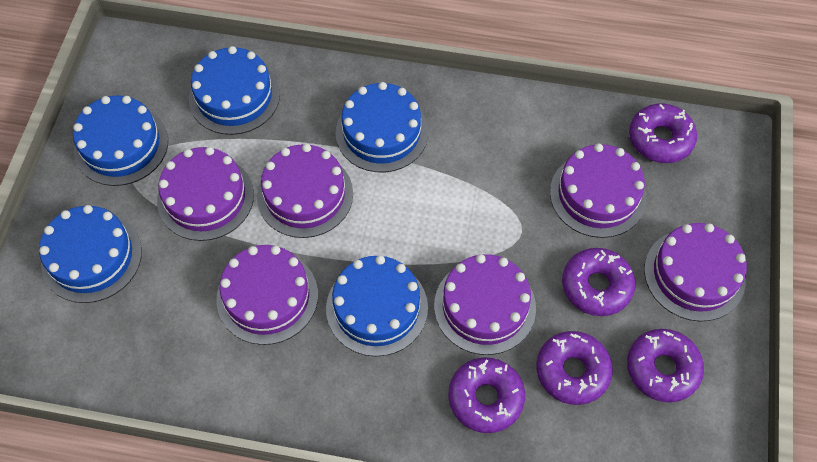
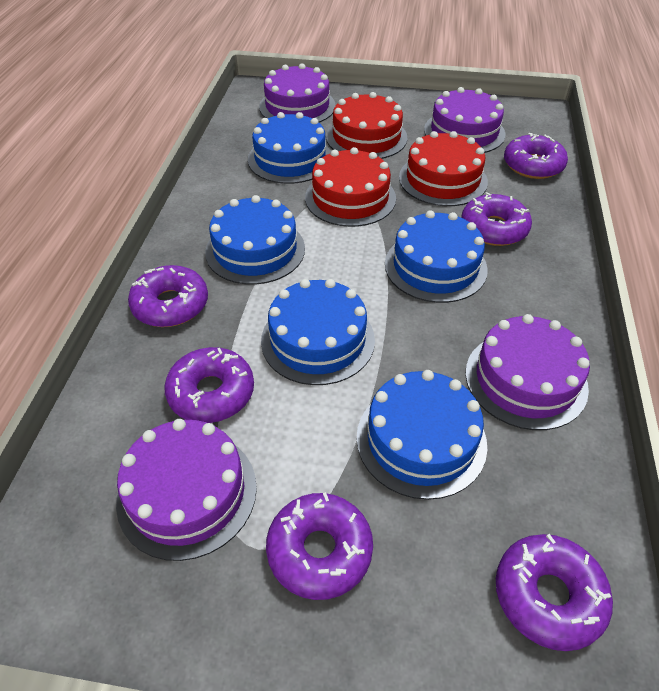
purple cake: [157,147,254,241] [216,245,318,345] [257,144,353,238] [434,254,536,355] [550,143,646,238] [644,223,747,321] = 6 -> [116,419,257,561] [259,64,336,123] [424,87,506,153] [465,314,590,430] = 4
purple donut: [448,357,525,433] [536,331,613,405] [562,248,635,316] [627,329,704,402] [629,104,697,163] = 5 -> [128,265,208,327] [164,347,254,423] [266,492,373,600] [461,192,532,246] [496,534,613,651] [504,133,568,179] = 6
red cake: none = 0 -> [305,147,396,227] [326,92,407,159] [399,131,488,206] = 3

